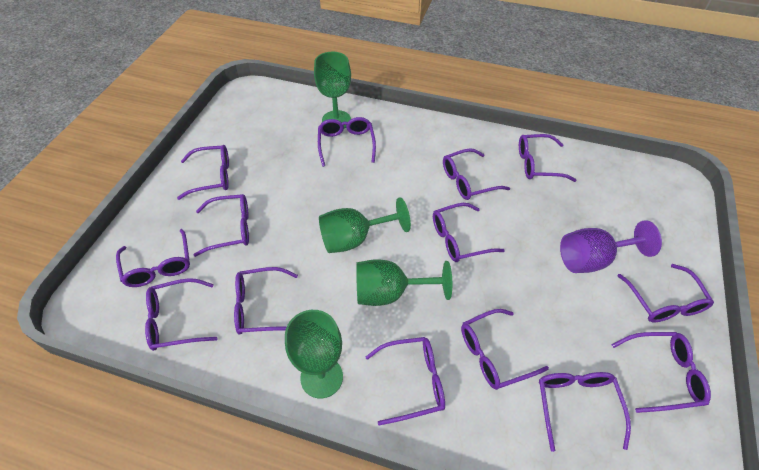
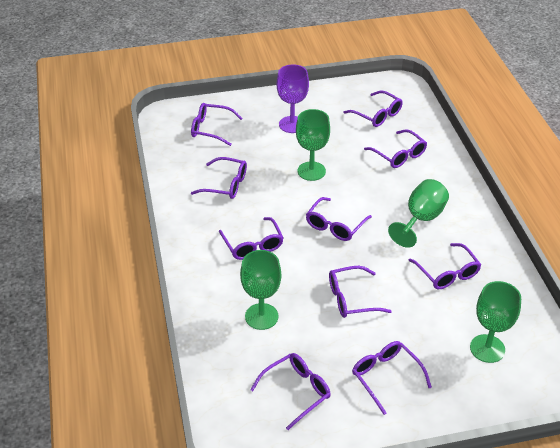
purple glasses: [116,229,190,287] [145,278,218,351] [177,145,229,200] [194,194,249,257] [234,267,298,335] [318,117,376,167] [366,337,445,426] [433,203,505,262] [443,148,510,200] [461,309,549,390] [519,134,577,182] [539,372,631,452] [612,332,711,413] [617,264,714,322] = 14 -> [191,103,243,146] [191,157,247,199] [219,217,283,260] [250,353,331,430] [306,197,372,241] [329,266,392,318] [344,91,403,127] [352,341,432,415] [364,129,427,168] [408,243,481,289] = 10

